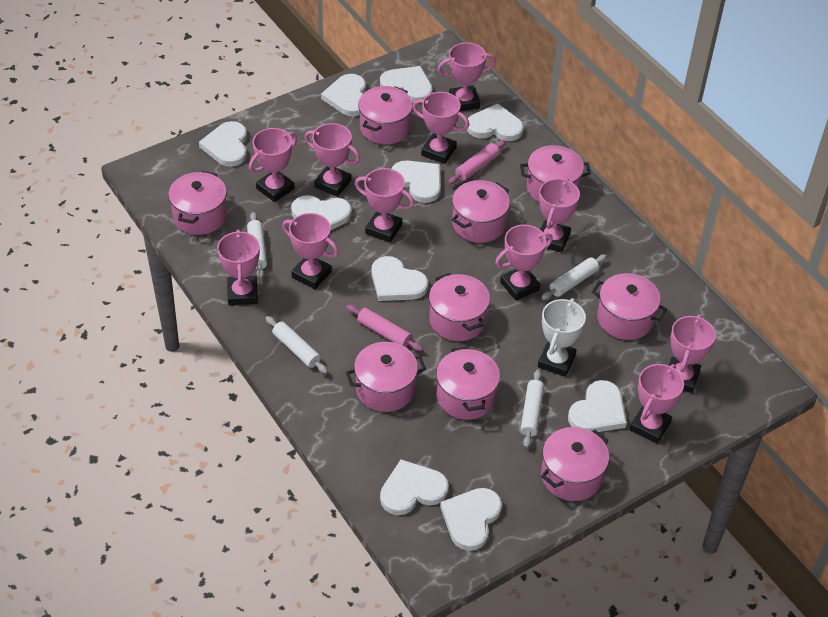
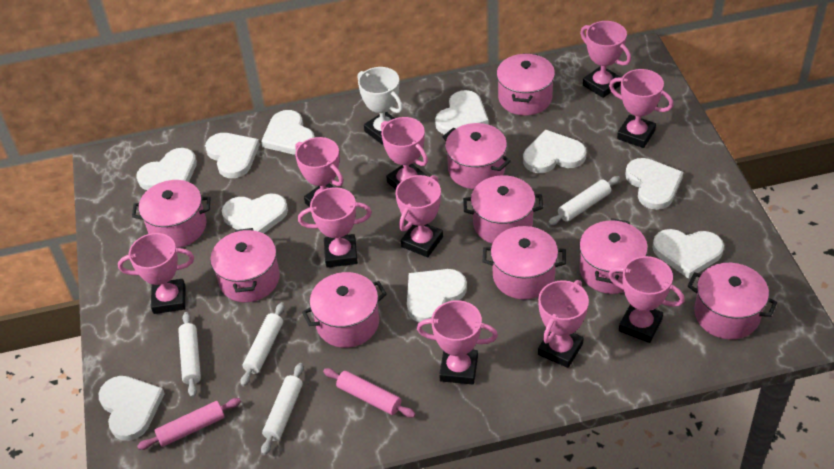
pink trophy: [217,229,260,305] [249,128,297,202] [282,213,339,289] [304,123,360,197] [355,168,415,243] [412,92,469,164] [437,43,496,111] [495,225,553,301] [539,178,580,253] [630,364,684,444] [669,315,716,393] = 11 -> [118,233,194,314] [295,137,344,207] [298,187,372,268] [381,117,428,189] [395,175,443,257] [417,300,498,385] [538,280,589,368] [580,21,631,98] [608,256,685,343] [609,69,674,148] = 10

